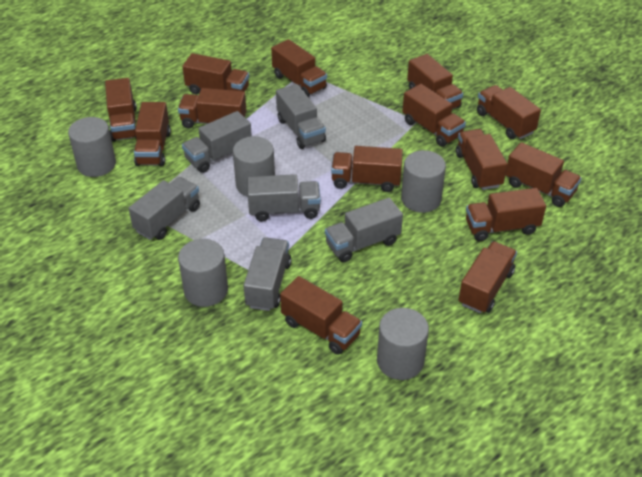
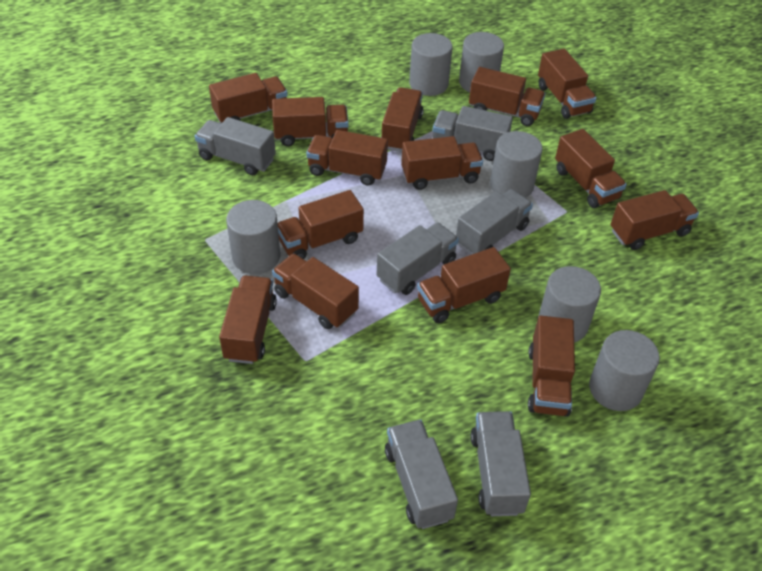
grey cylinder: [68,117,116,177] [178,239,228,307] [233,136,275,197] [377,308,429,380] [401,150,446,213] = 5 -> [226,200,280,274] [409,33,453,96] [459,32,504,92] [490,131,543,198] [538,266,601,343] [589,330,660,411] = 6

